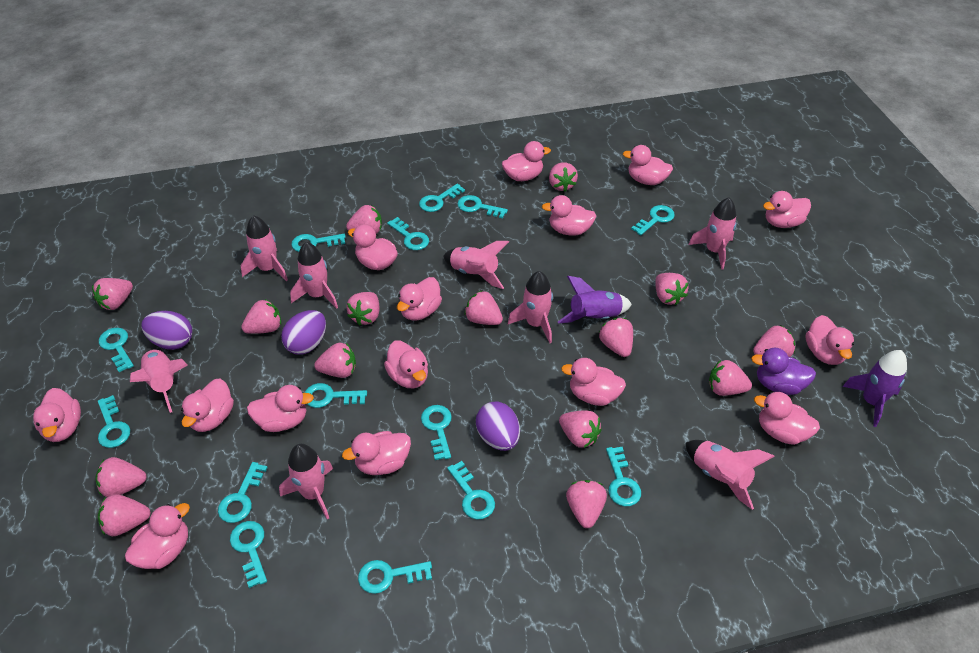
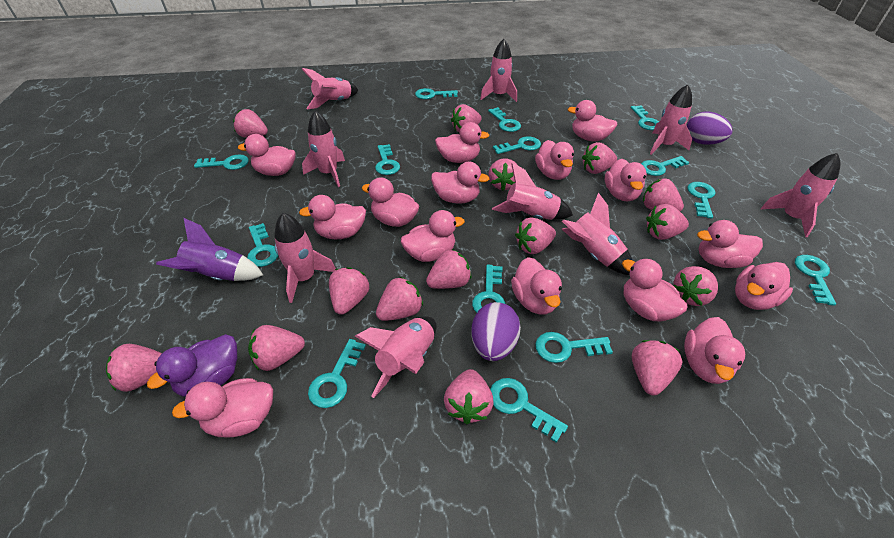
pink rocket: [130,349,188,413] [241,215,288,281] [279,444,333,519] [290,242,338,309] [443,241,509,289] [508,271,553,343] [685,440,775,510] [688,197,737,270] = 8 -> [274,213,336,303] [302,68,358,109] [302,111,345,187] [355,317,436,398] [480,39,517,102] [492,163,573,220] [562,193,633,275] [650,84,692,155] [761,153,840,237] = 9
purple egg: [141,311,192,350] [281,310,326,354] [476,401,520,451] = 3 -> [471,302,521,361] [687,112,733,145] = 2
purple rocket: [558,276,632,324] [843,350,907,427] = 2 -> [156,218,263,281] = 1

